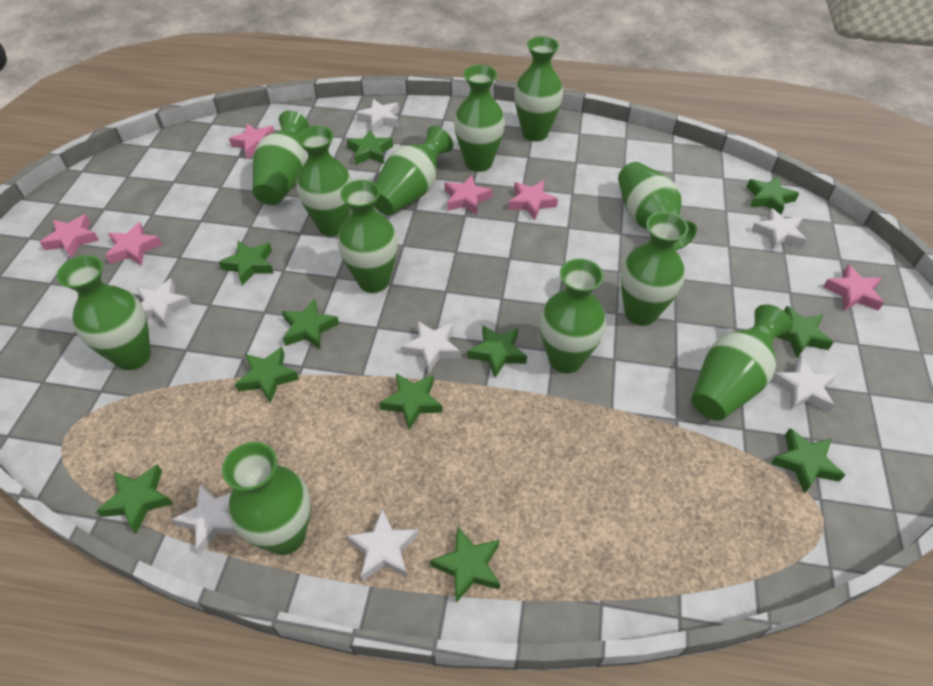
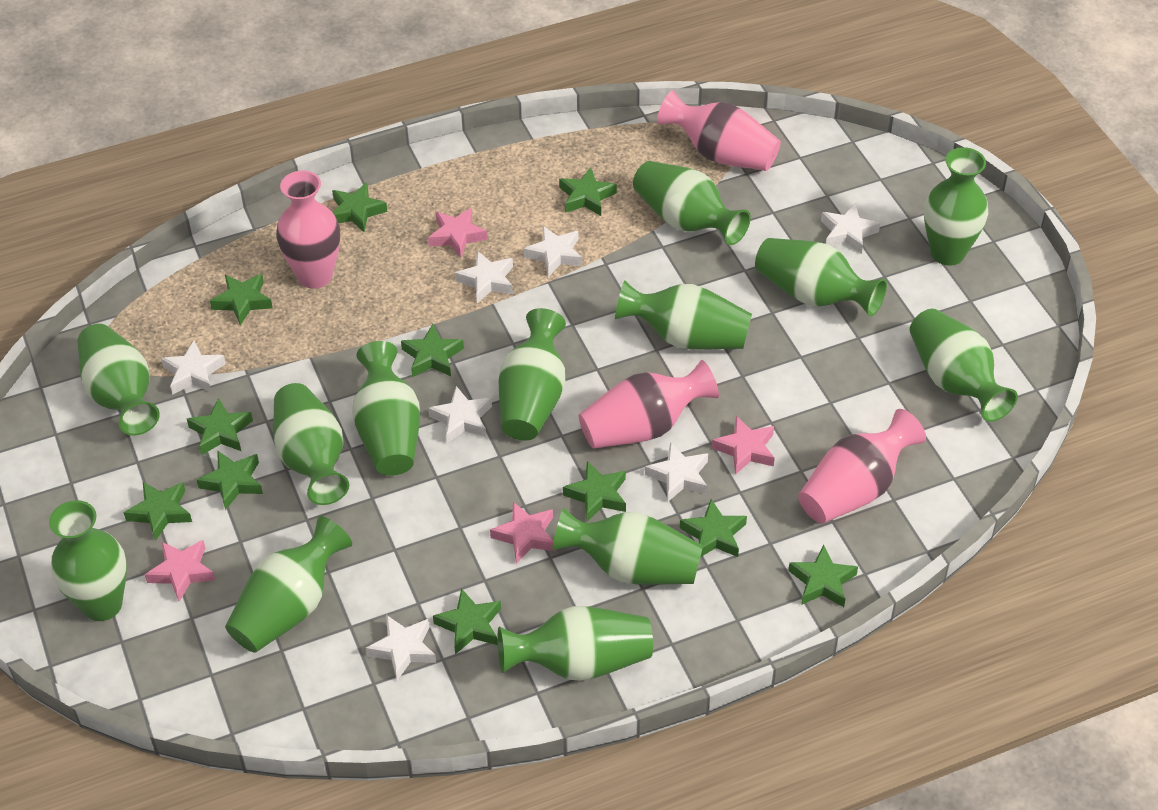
green vase: [57,255,151,370] [222,442,311,555] [252,111,309,205] [296,126,353,236] [338,180,398,293] [374,126,453,216] [454,65,505,172] [514,36,563,141] [540,259,606,374] [618,162,697,250] [620,212,688,326] [691,304,793,421] = 12 -> [49,500,127,621] [78,324,160,436] [225,516,352,653] [273,383,349,505] [352,341,420,476] [498,606,653,681] [499,308,566,441] [552,507,703,585] [615,280,752,350] [633,161,751,245] [755,238,887,316] [910,309,1018,422] [924,147,988,266] = 13
pink star: [40,214,99,258] [106,222,162,266] [229,124,275,159] [445,175,492,215] [508,180,558,220] [823,264,884,311] = 6 -> [145,540,215,602] [428,208,488,258] [490,502,555,564] [712,416,775,475] = 4
pink vase: none = 0 -> [276,171,340,289] [578,360,719,449] [657,90,781,171] [798,409,926,524] = 4

